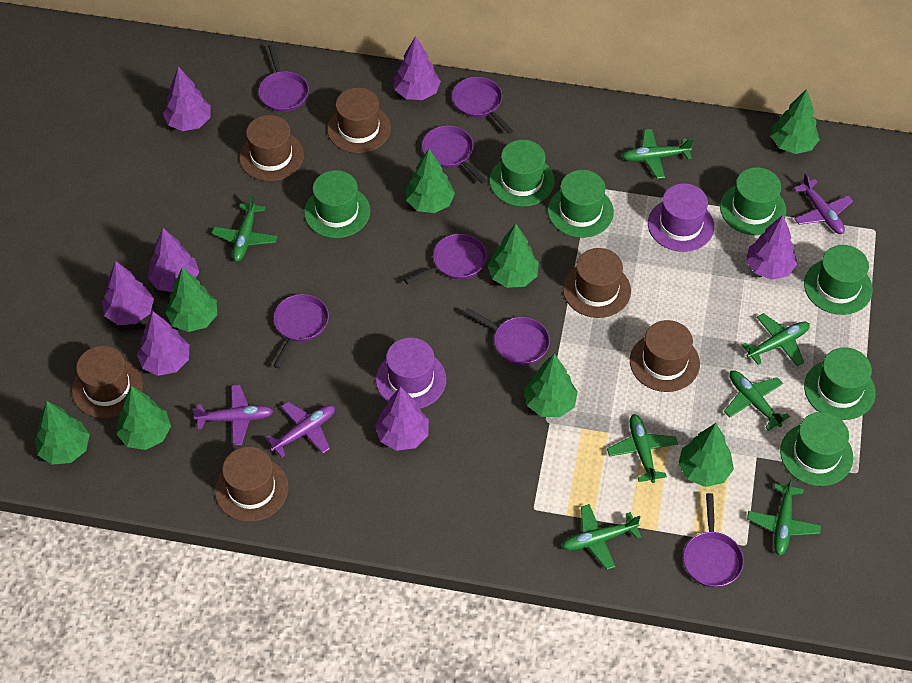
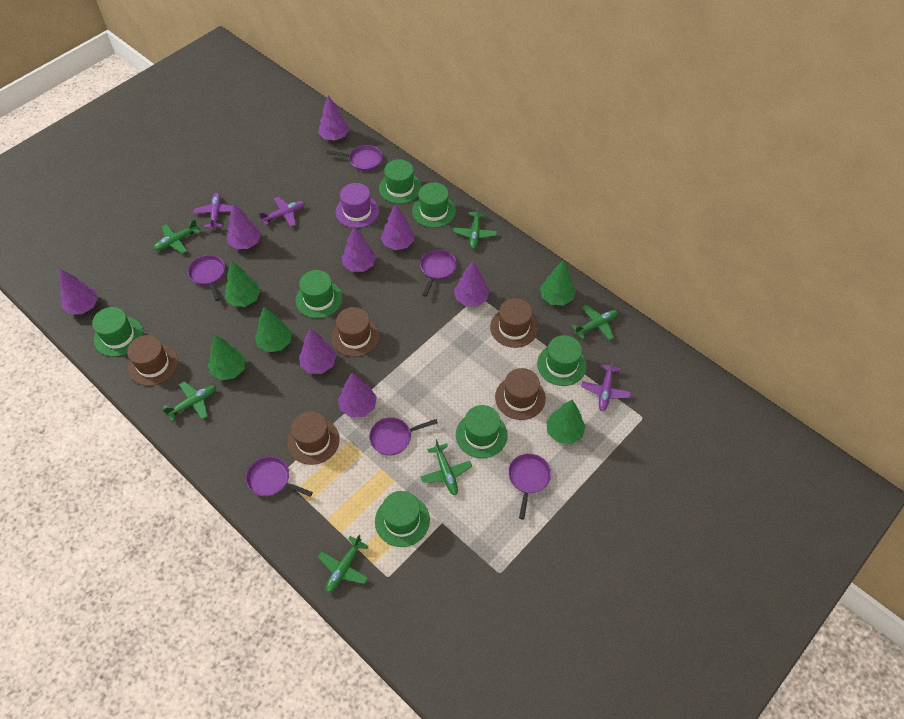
brown hat: [72,346,143,418] [215,447,288,522] [239,115,304,181] [327,88,391,153] [563,248,631,318] [630,320,700,392] = 6 -> [127,335,178,386] [287,411,340,465] [331,307,380,357] [490,298,538,348] [495,368,546,420] = 5
green plane: [212,195,277,262] [562,504,641,570] [607,414,678,483] [622,129,693,179] [724,370,790,431] [742,313,810,366] [747,477,821,556] = 7 -> [153,219,200,254] [162,382,216,421] [318,535,369,593] [421,439,472,495] [453,205,497,249] [571,305,618,341] = 6
green tree: [35,401,90,465] [116,386,171,450] [165,267,217,332] [406,149,455,213] [488,224,539,288] [524,354,578,417] [678,423,734,487] [771,89,820,154] = 8 -> [208,335,246,380] [225,261,260,307] [255,307,292,352] [540,260,576,306] [546,399,586,444] = 5
purple hat: [376,337,446,409] [648,183,714,252] = 2 -> [335,183,379,228] = 1
purple pan: [258,44,309,112] [273,294,329,368] [404,234,487,285] [422,126,487,184] [452,77,513,134] [464,308,550,365] [683,493,744,588] = 7 -> [188,255,225,301] [246,456,313,497] [326,145,383,171] [369,417,438,456] [420,250,457,297] [508,453,551,520] = 6
purple tree: [102,261,154,325] [137,311,190,376] [148,228,199,292] [163,67,211,131] [375,386,429,451] [394,36,441,100] [746,215,797,280] = 7 -> [60,269,98,314] [227,204,261,249] [299,329,336,374] [318,95,349,141] [338,373,377,418] [342,227,376,272] [381,204,415,250] [454,261,489,306] = 8

